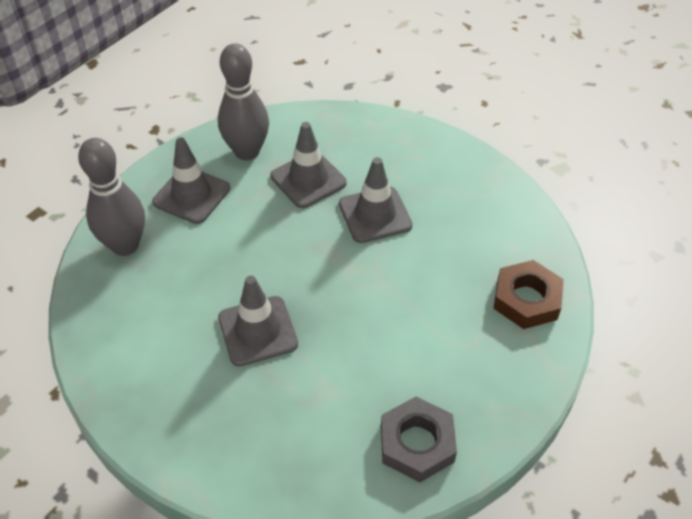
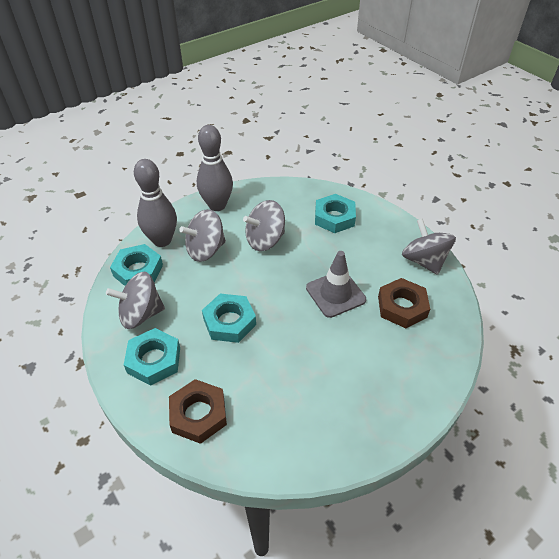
brown nut: [493,260,564,329] = 1 -> [169,379,227,444] [378,278,430,328] = 2
grey nut: [381,397,457,482] = 1 -> none = 0
grey spinning top: none = 0 -> [106,272,165,329] [179,209,226,262] [243,200,285,251] [402,219,456,275] = 4
grey traffic cone: [152,137,230,224] [218,276,298,366] [271,122,347,208] [339,157,413,243] = 4 -> [306,251,366,318] = 1
turquoise nut: none = 0 -> [110,244,163,286] [124,328,180,386] [202,294,256,343] [315,194,356,233] = 4

